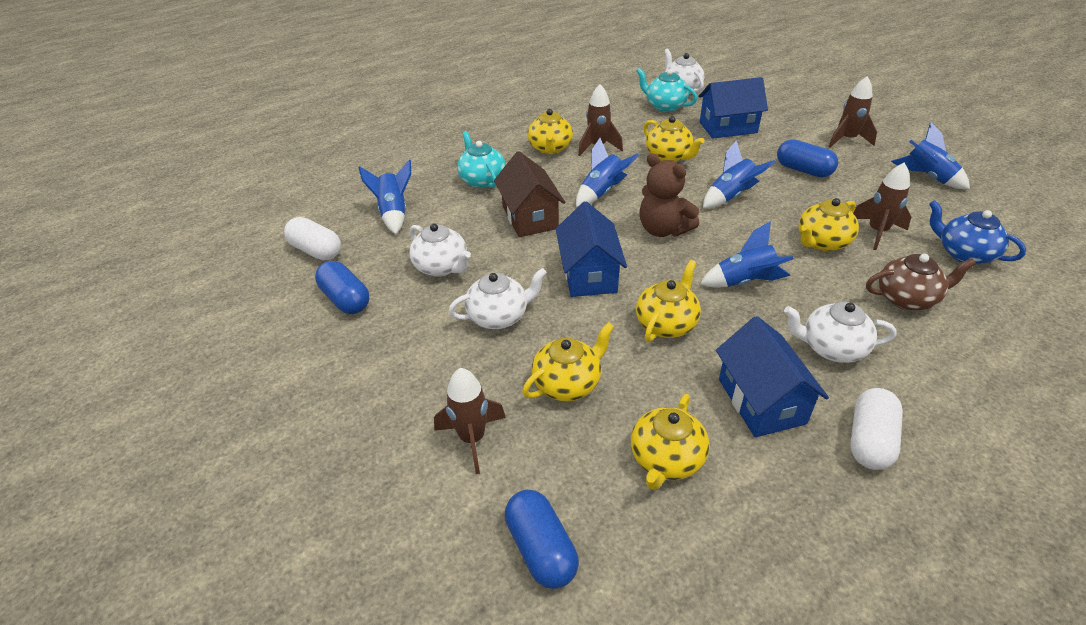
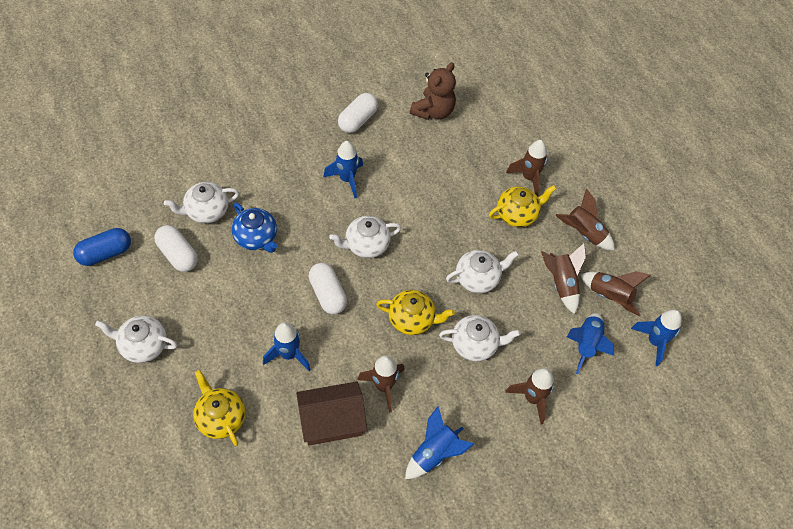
blue capsule: [315,261,369,314] [505,490,579,589] [777,139,838,177] = 3 -> [73,228,131,266] = 1
blue house: [556,201,627,297] [699,77,768,139] [716,316,829,437] = 3 -> none = 0
brown rocket: [434,368,506,474] [578,84,623,156] [828,76,877,148] [853,163,911,250] = 4 -> [357,356,405,413] [505,368,554,425] [506,140,548,197] [541,243,586,314] [555,188,615,251] [581,271,651,317] = 6
brown teapot: [866,254,976,310] = 1 -> none = 0
turquoise teapot: [457,131,506,188] [637,68,697,112] = 2 -> none = 0
white capsule: [284,217,341,261] [850,388,903,470] = 2 -> [154,225,198,272] [309,263,347,314] [338,93,378,133] = 3
white teapot: [409,223,471,277] [449,268,547,329] [664,48,705,94] [784,302,897,363] = 4 -> [95,315,177,363] [164,182,239,223] [329,216,401,258] [439,315,521,361] [446,250,519,293] = 5
yellow teapot: [522,322,614,401] [527,109,573,154] [631,394,709,490] [636,260,701,342] [643,116,705,162] [798,198,859,251] = 6 -> [193,370,245,446] [376,290,455,335] [489,185,557,227] = 3

